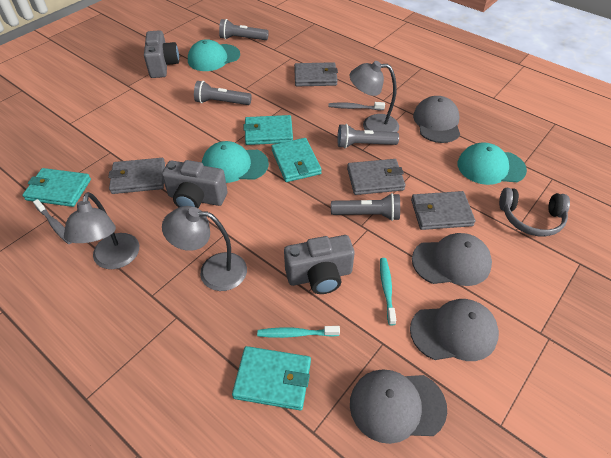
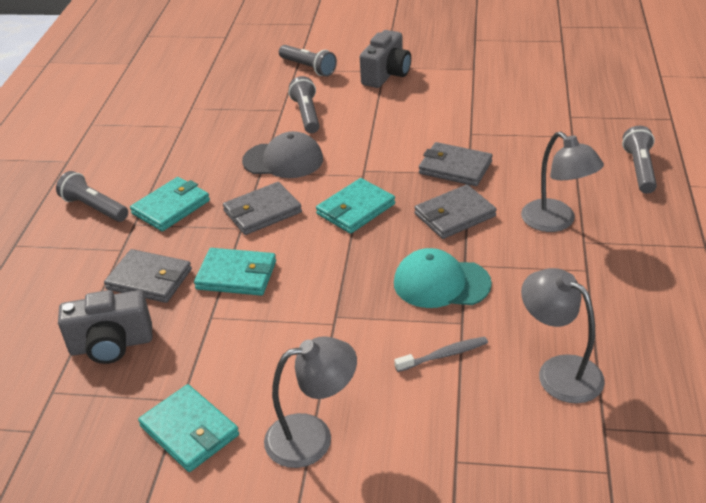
grey camera: [144,30,179,78] [162,160,227,208] [284,235,355,294] = 3 -> [58,290,152,364] [360,30,411,88] = 2
grey cap: [350,369,447,444] [410,299,499,361] [412,233,492,286] [413,96,460,143] = 4 -> [242,131,323,178] = 1
grey headphones: [499,188,570,237] = 1 -> none = 0
grey toothbrush: [33,199,71,244] [329,102,385,110] = 2 -> [394,337,488,372] = 1
turquoise cap: [188,39,240,71] [202,141,269,183] [458,142,527,185] = 3 -> [394,248,492,308] = 1
turquoise toothbrush: [257,326,340,338] [380,258,396,325] = 2 -> none = 0

